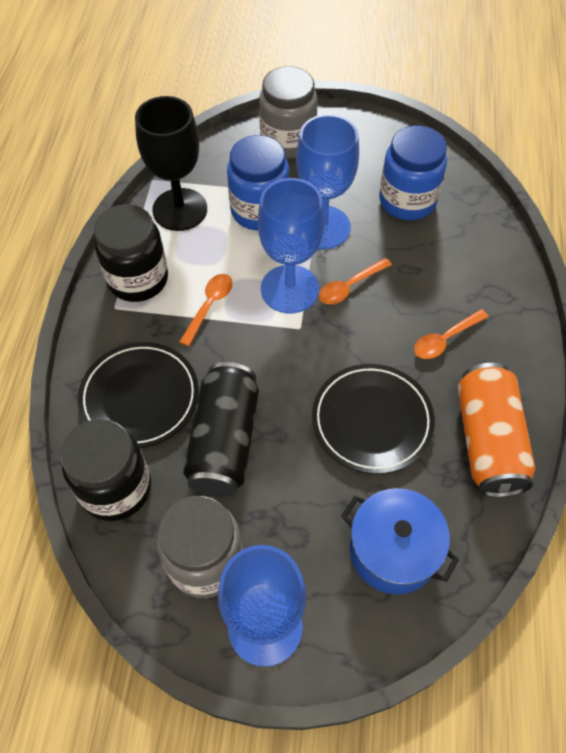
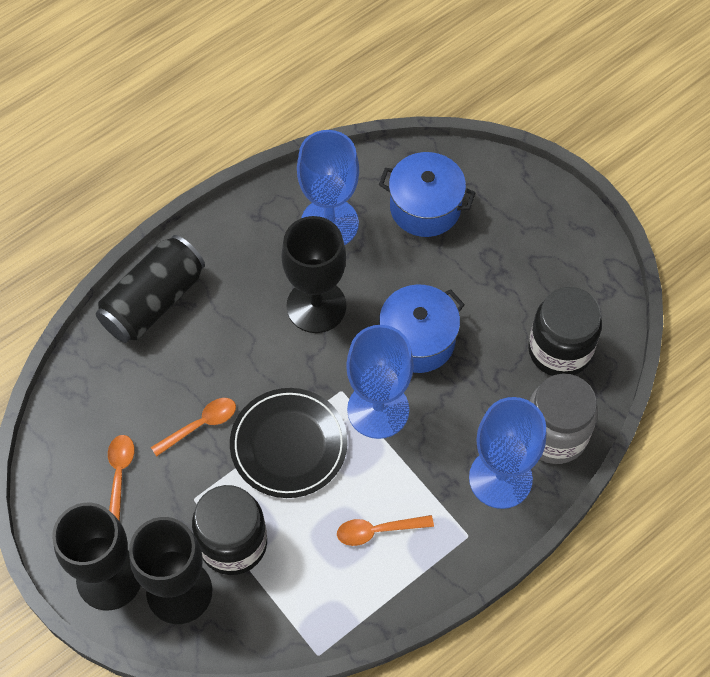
black goblet: [135,96,207,231] = 1 -> [52,503,141,610] [129,517,212,624] [281,216,346,333] = 3
black plate: [78,342,199,448] [312,364,435,474] = 2 -> [230,388,348,498] = 1
blue jar: [227,135,289,230] [379,126,447,220] = 2 -> none = 0
blue pot: [341,488,459,595] = 1 -> [379,152,476,237] [379,284,465,373] = 2
grey jar: [157,496,243,598] [259,66,317,159] = 2 -> [530,374,598,464] = 1
orange can: [457,363,535,497] = 1 -> none = 0

